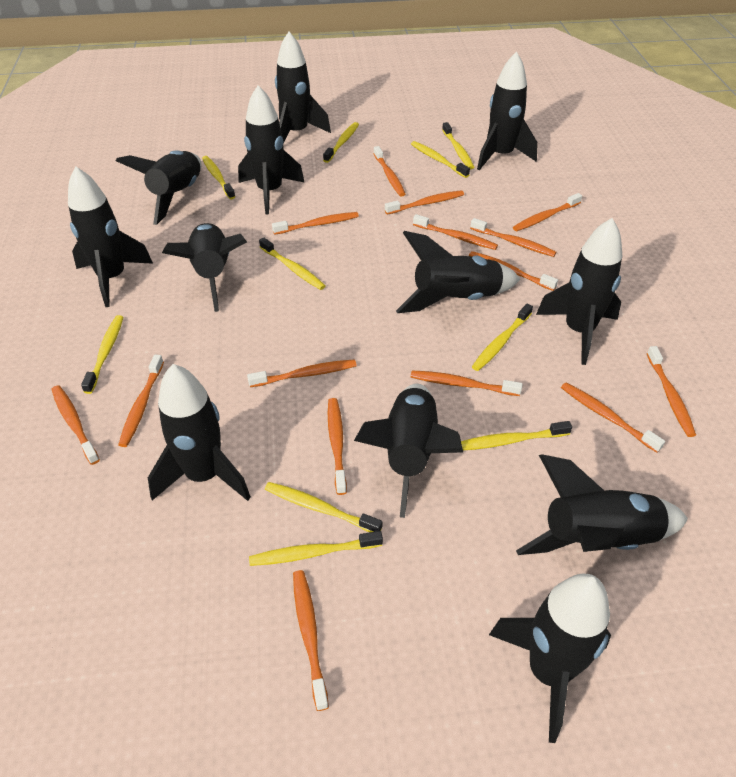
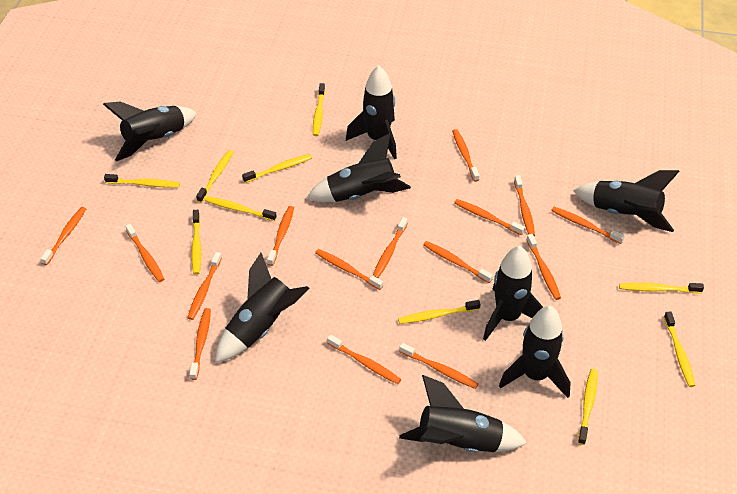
black rocket: [68,166,153,307] [116,150,202,225] [148,364,251,501] [162,223,247,312] [238,85,305,214] [275,32,331,144] [354,384,463,518] [396,231,521,313] [477,52,538,170] [489,574,611,743] [516,454,688,555] [536,218,622,365] = 12 -> [103,101,197,161] [215,253,309,363] [307,133,411,202] [346,66,397,159] [399,375,527,452] [483,246,543,341] [499,306,571,398] [573,170,680,232] = 8

